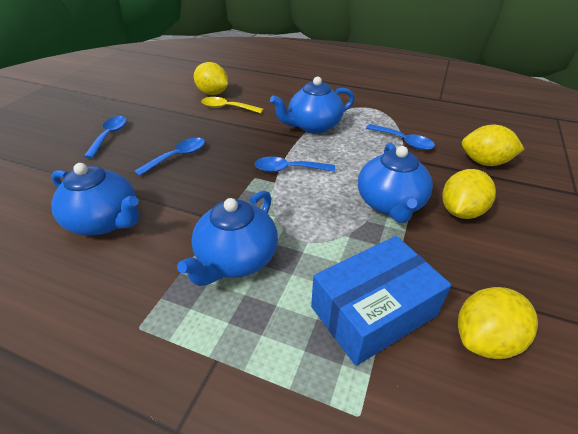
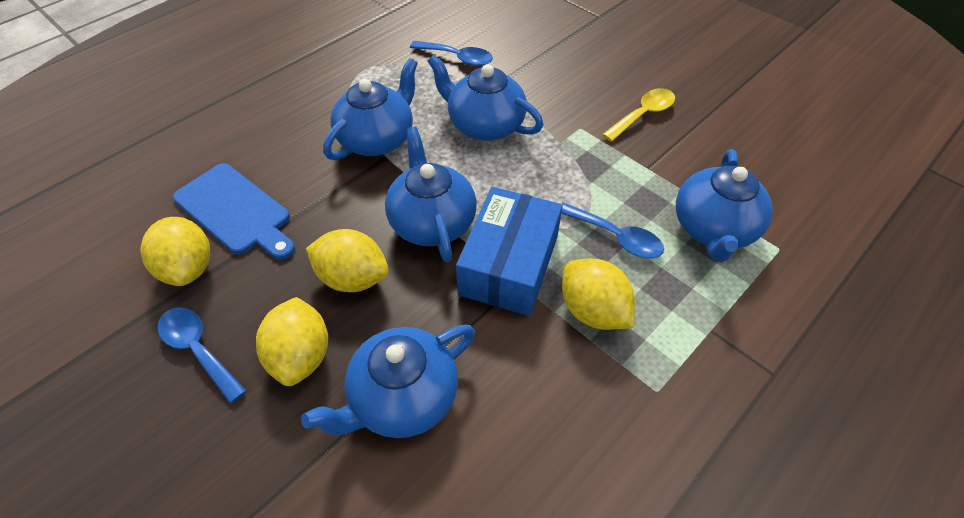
blue cutting board: none = 0 -> [173,163,295,260] = 1
blue spoon: [84,116,127,158] [135,138,205,176] [254,156,335,172] [366,124,435,150] = 4 -> [157,307,246,404] [410,41,493,66] [561,202,664,258] = 3
blue teapot: [51,163,139,235] [177,190,278,286] [270,77,355,134] [358,143,433,223] = 4 -> [301,325,475,438] [323,58,418,160] [385,127,477,262] [427,55,543,141] [676,149,773,263] = 5

